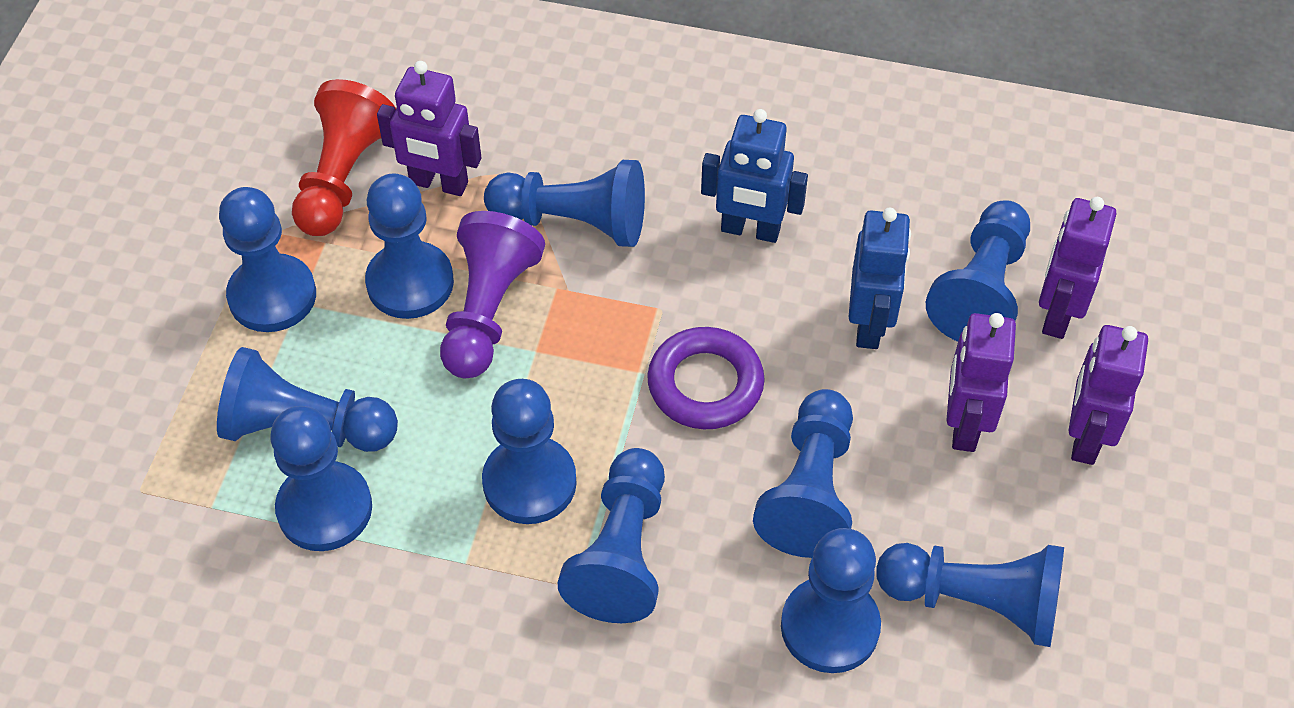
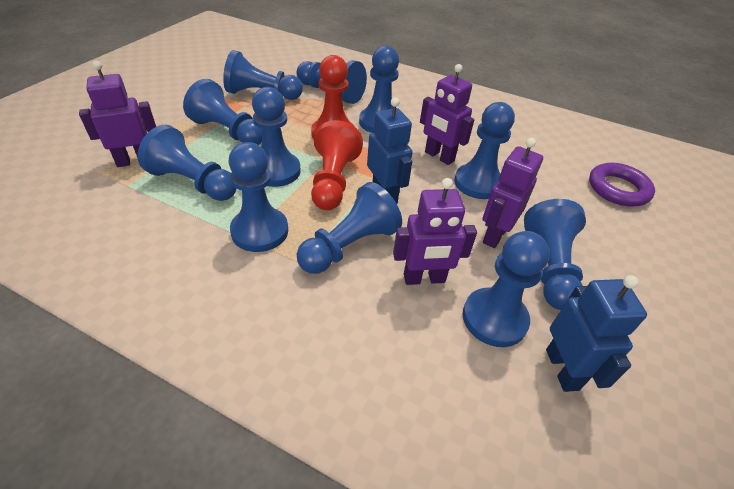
purple pawn: [440,211,545,378] = 1 -> none = 0
red pawn: [292,79,396,236] = 1 -> [311,55,355,140] [311,120,363,210] = 2

